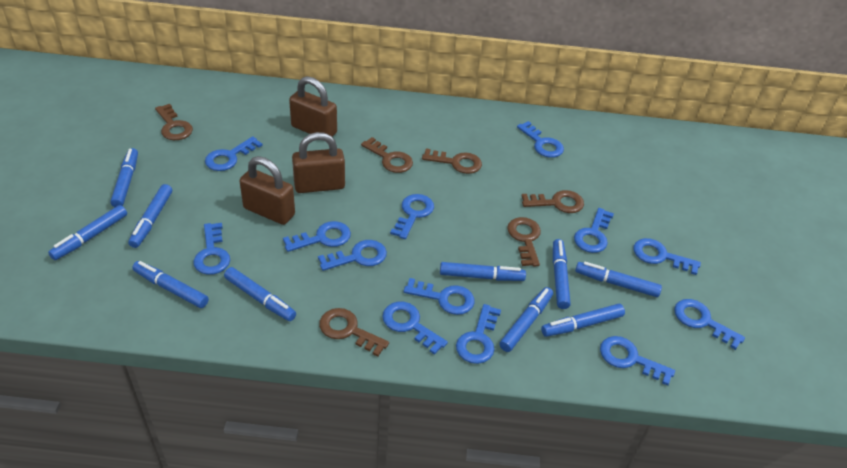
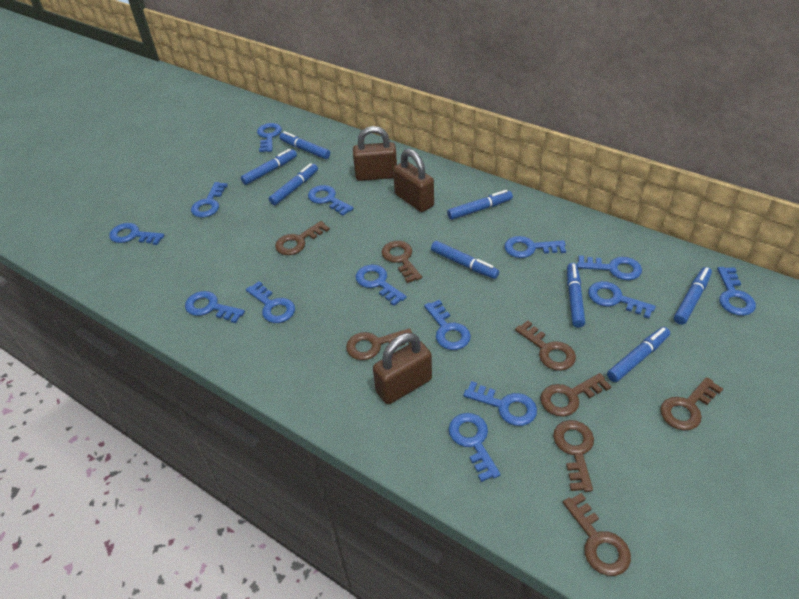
blue key: [193,223,230,275] [205,136,263,171] [283,221,351,252] [318,240,387,271] [382,302,448,355] [390,194,434,239] [404,278,475,315] [456,304,501,364] [517,121,564,158] [574,208,614,253] [600,336,675,386] [633,238,701,275] [674,299,745,350] = 13 -> [109,223,165,245] [185,291,245,323] [191,182,228,218] [246,281,295,323] [257,123,282,152] [308,185,354,216] [356,265,407,306] [424,300,471,350] [448,413,501,482] [463,381,537,426] [505,236,566,258] [577,255,642,280] [588,281,656,318] [717,267,756,316] = 14
blue marker: [48,205,127,260] [110,148,138,207] [128,184,172,248] [132,261,209,308] [224,267,296,321] [440,262,526,281] [499,287,553,352] [541,304,625,337] [553,239,571,309] [575,262,662,297] = 10 -> [241,149,297,185] [269,163,318,205] [279,131,330,159] [431,241,499,279] [447,190,513,220] [567,263,585,328] [607,327,670,382] [674,267,712,325] = 8
brown key: [155,104,193,140] [319,308,389,357] [361,137,413,173] [422,148,482,174] [507,217,541,267] [522,190,584,213] = 6 -> [275,221,330,255] [346,328,412,360] [382,241,422,283] [515,320,576,371] [540,373,612,417] [553,420,594,492] [563,493,631,576] [660,377,723,430] = 8

